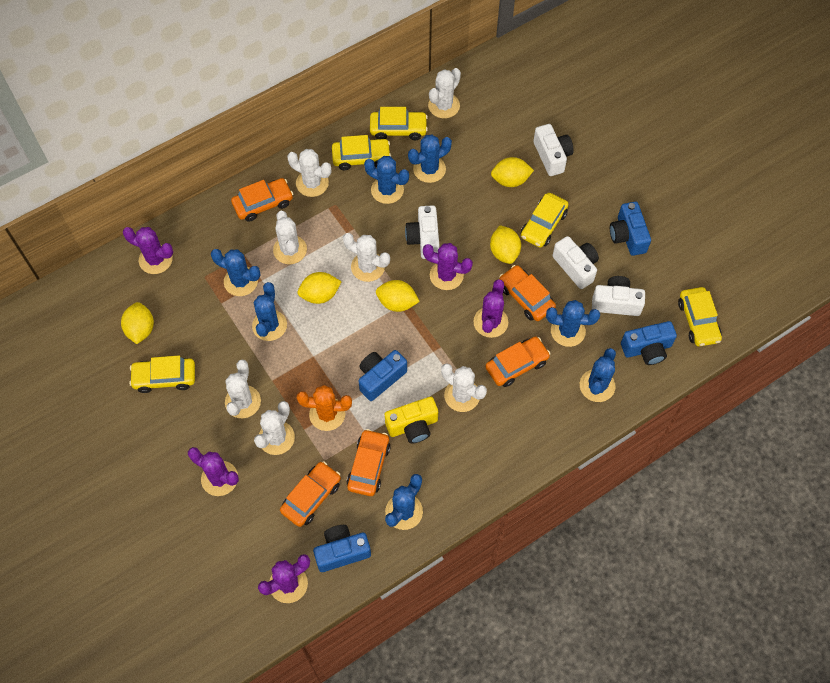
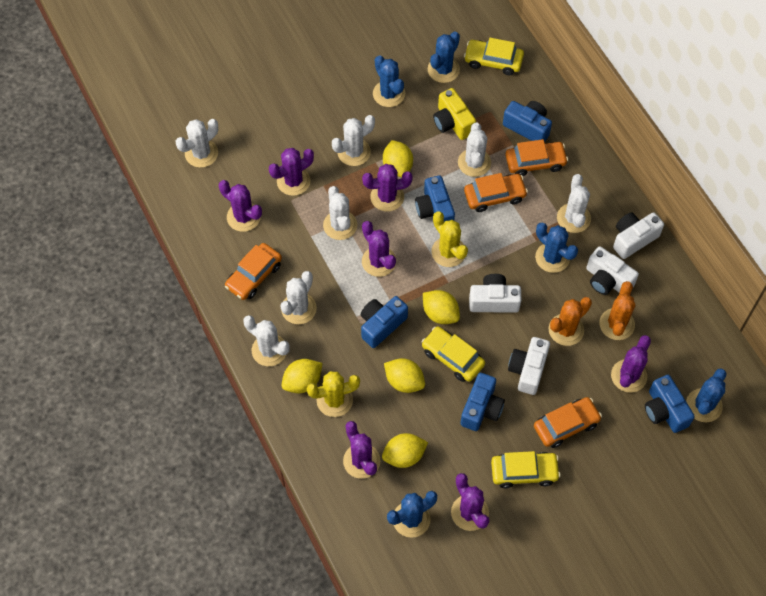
blue cactus: [211,249,261,296] [252,282,287,341] [364,156,409,204] [385,474,423,530] [408,134,452,183] [546,300,600,347] [580,348,616,402] = 7 -> [373,55,405,107] [387,491,437,538] [428,31,460,83] [535,223,578,273] [686,368,726,422] = 5
blue camera: [313,525,371,572] [359,350,407,401] [610,202,651,256] [621,321,677,365] = 4 -> [361,296,408,348] [415,175,455,222] [460,373,505,431] [503,101,552,142] [645,375,695,433] = 5
orange cactus: [297,385,352,431] = 1 -> [549,297,592,346] [599,281,635,340] = 2
orange car: [231,178,293,222] [280,461,341,527] [347,429,390,496] [485,336,551,387] [499,265,556,321] = 5 -> [225,243,282,300] [464,173,528,212] [505,139,568,176] [534,397,602,448] = 4
purple cactus: [123,227,173,274] [188,447,239,496] [258,554,310,603] [423,243,473,290] [473,279,508,338] = 5 -> [219,180,262,232] [269,148,314,196] [343,421,381,479] [362,164,413,212] [362,221,396,277] [451,473,489,531] [611,335,651,393] = 7
yellow cactus: none = 0 -> [306,371,360,417] [431,212,468,267] = 2
yellow car: [129,356,195,393] [332,135,391,170] [370,107,428,140] [521,193,568,248] [678,287,722,347] = 5 -> [422,326,485,382] [464,38,524,76] [491,451,561,488] = 3

